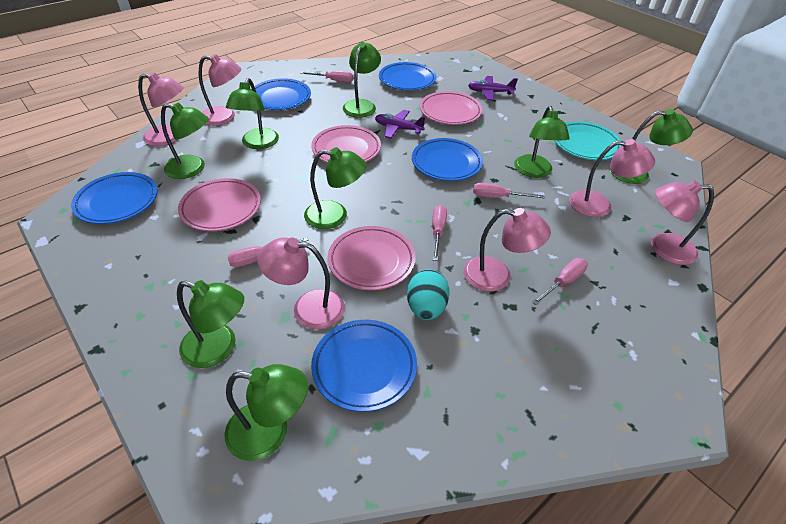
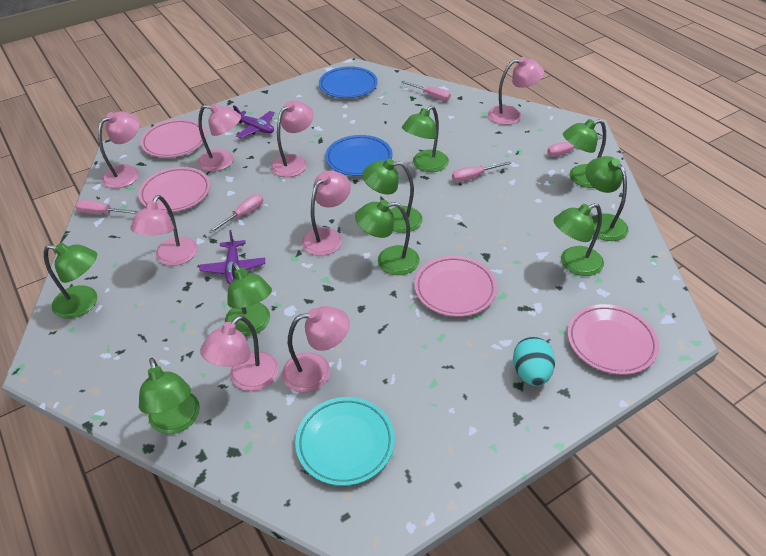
blue plate: [71,172,158,224] [251,78,311,110] [311,320,417,412] [379,62,436,91] [412,138,483,181] = 5 -> [319,66,378,98] [325,135,393,176] = 2
green lamp: [161,103,209,179] [177,280,244,368] [224,364,308,461] [226,78,279,149] [304,147,366,229] [343,42,381,118] [514,106,570,178] [610,109,693,184] = 8 -> [44,243,97,319] [139,358,200,434] [225,262,272,336] [355,200,420,275] [362,159,423,233] [402,106,449,172] [554,203,604,276] [563,119,606,188] [585,156,628,241] = 9
pink lamp: [138,73,184,146] [199,54,241,126] [257,237,345,329] [463,208,551,292] [569,139,655,217] [651,180,714,265] = 6 -> [98,111,140,188] [130,195,197,266] [198,103,241,171] [200,315,279,391] [271,101,314,177] [282,306,350,392] [302,171,351,256] [488,57,544,125] = 8

